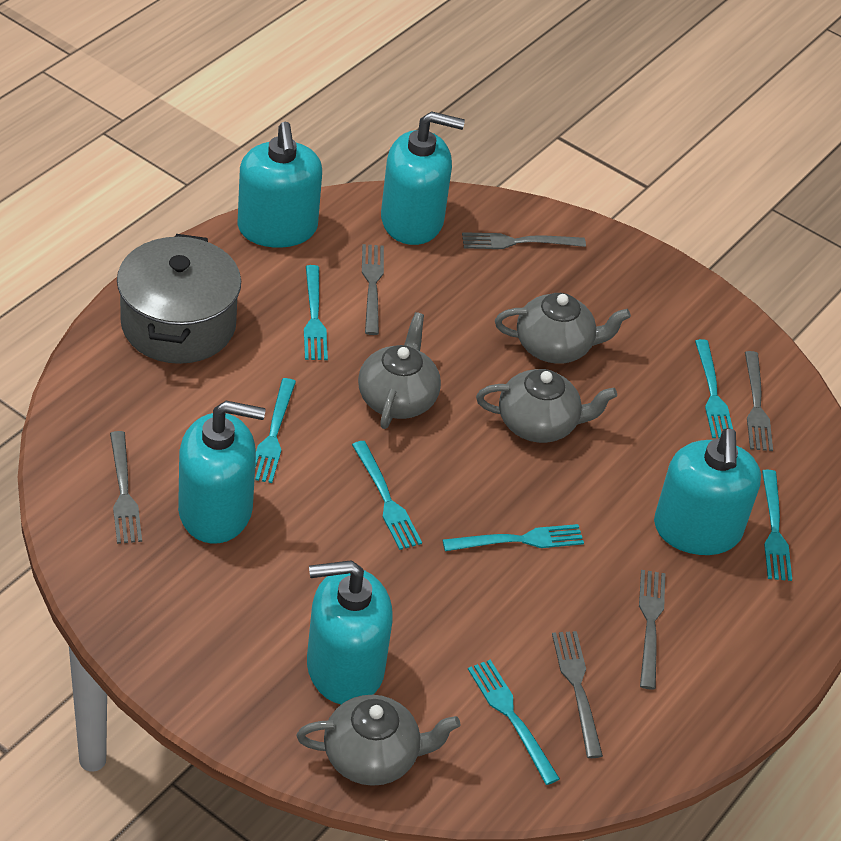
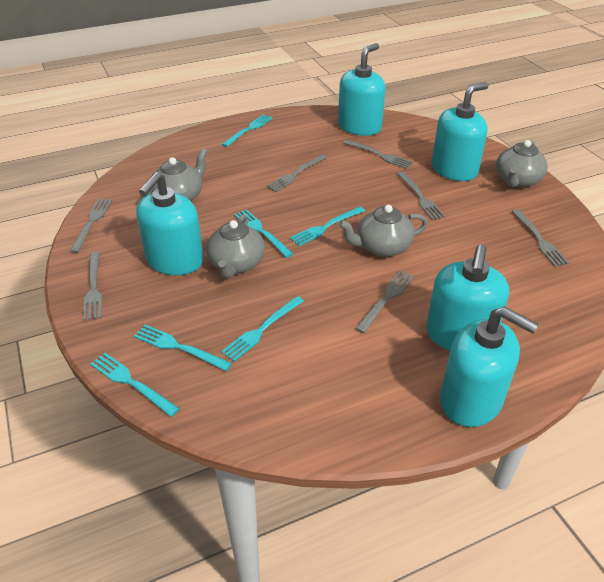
grey fork: [110,431,142,544] [362,244,384,335] [462,232,586,249] [552,631,603,758] [639,570,666,690] [745,351,773,451] = 6 -> [70,199,112,253] [83,252,102,321] [266,154,327,192] [343,139,413,169] [355,270,414,333] [397,172,446,220] [512,209,569,267] = 7
grey pot: [117,234,241,364] = 1 -> none = 0
turquoise fork: [255,378,296,483] [304,265,328,360] [352,441,422,550] [442,524,584,551] [468,660,560,785] [695,339,733,438] [762,469,792,581] = 7 -> [90,353,180,417] [134,325,232,371] [221,296,304,362] [222,114,273,147] [234,209,293,258] [290,207,365,246] = 6

